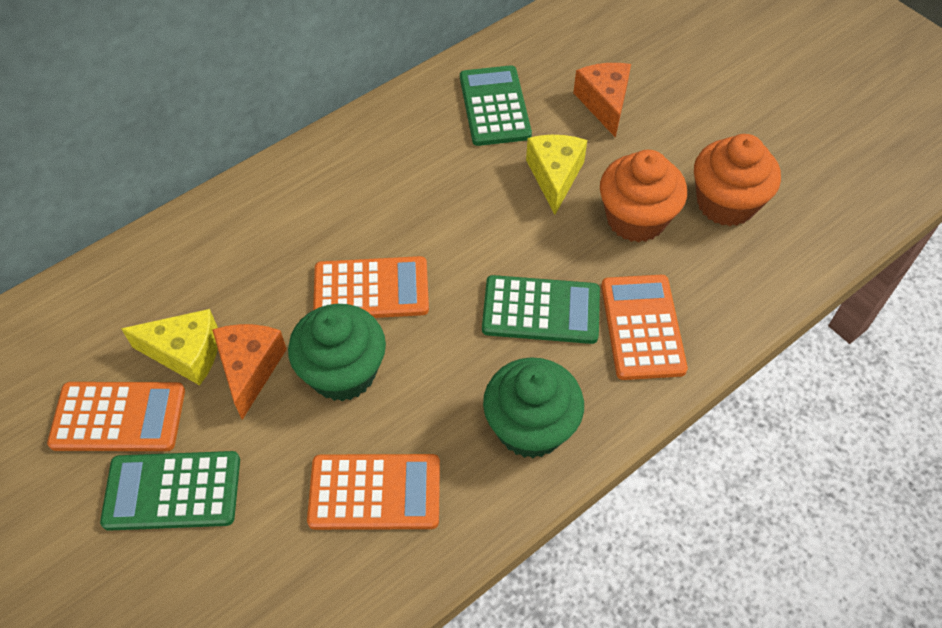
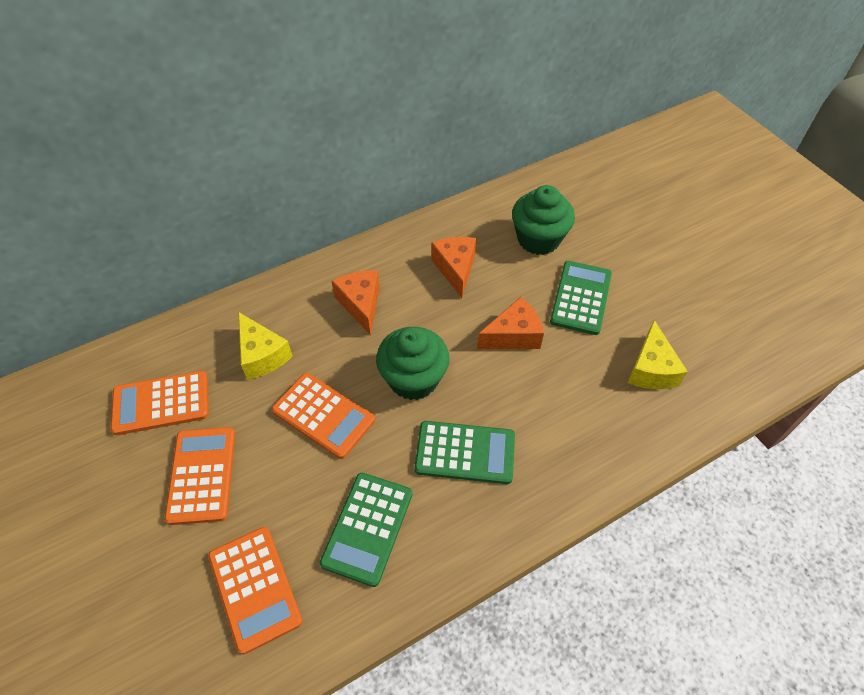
orange cheese: [212,324,287,420] [573,63,631,138] = 2 -> [331,270,380,335] [431,237,476,298] [477,297,544,349] = 3
orange cupcake: [600,150,687,242] [694,134,781,226] = 2 -> none = 0

